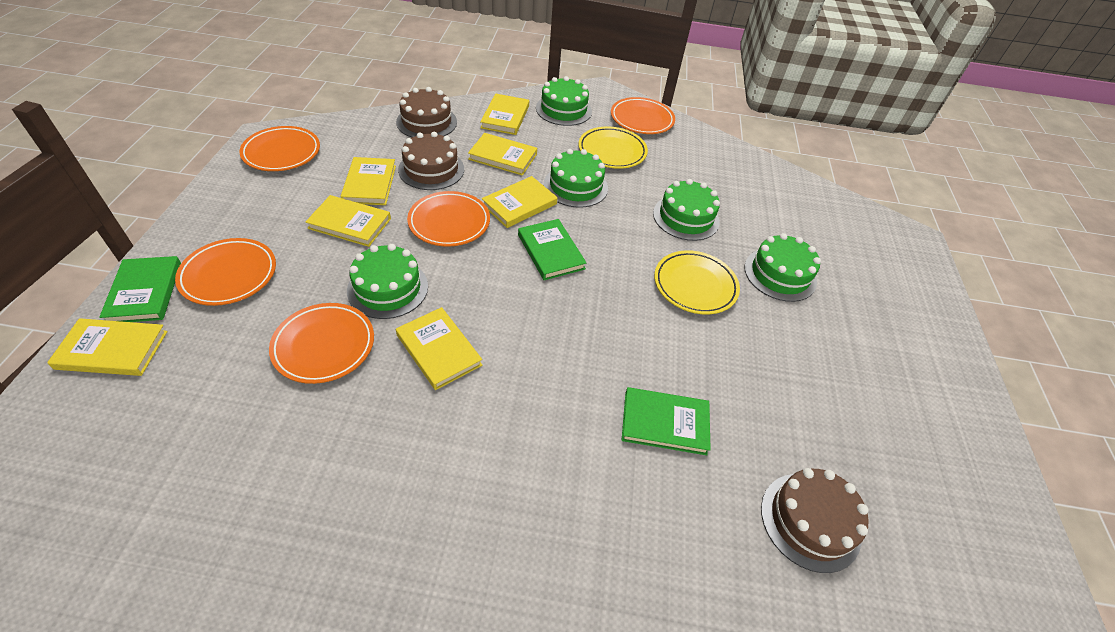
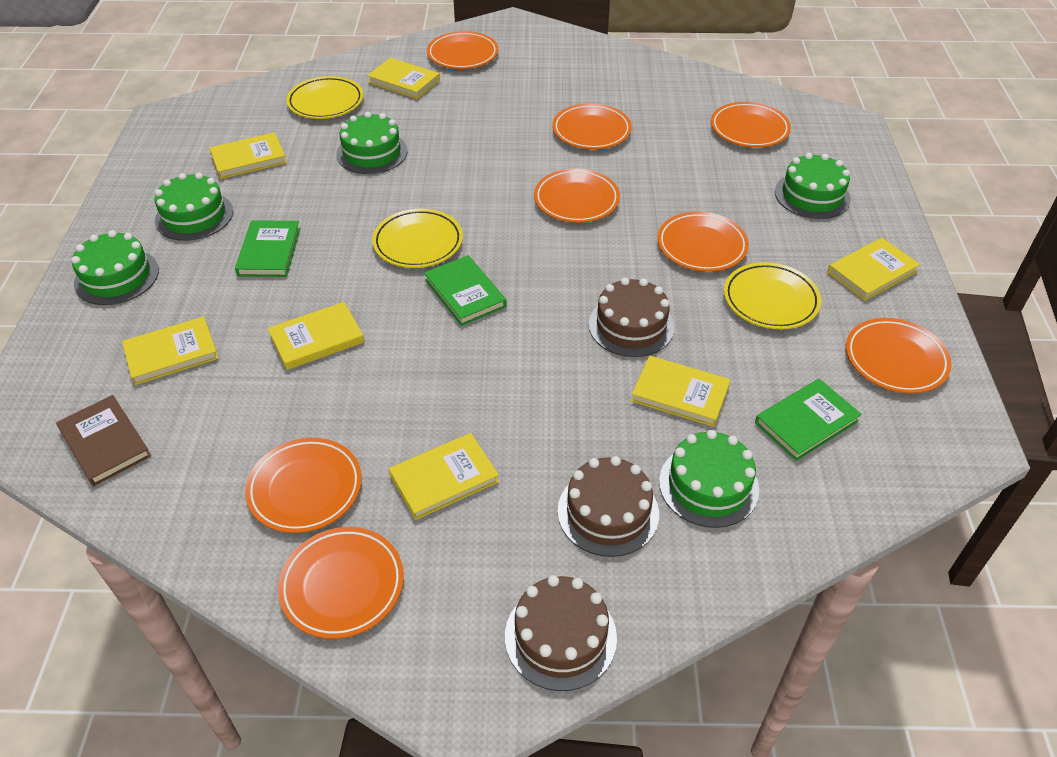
brown book: none = 0 -> [56,395,151,486] = 1
orange plate: [175,238,276,306] [239,126,320,171] [269,303,374,384] [407,191,490,247] [611,97,675,134] = 5 -> [245,438,362,533] [278,527,404,639] [427,31,498,69] [534,169,620,223] [552,103,632,149] [657,212,749,272] [711,102,791,147] [846,318,952,393] = 8
yellow plate: [579,127,648,169] [654,250,740,314] = 2 -> [286,76,363,119] [372,209,463,268] [724,262,821,329] = 3

